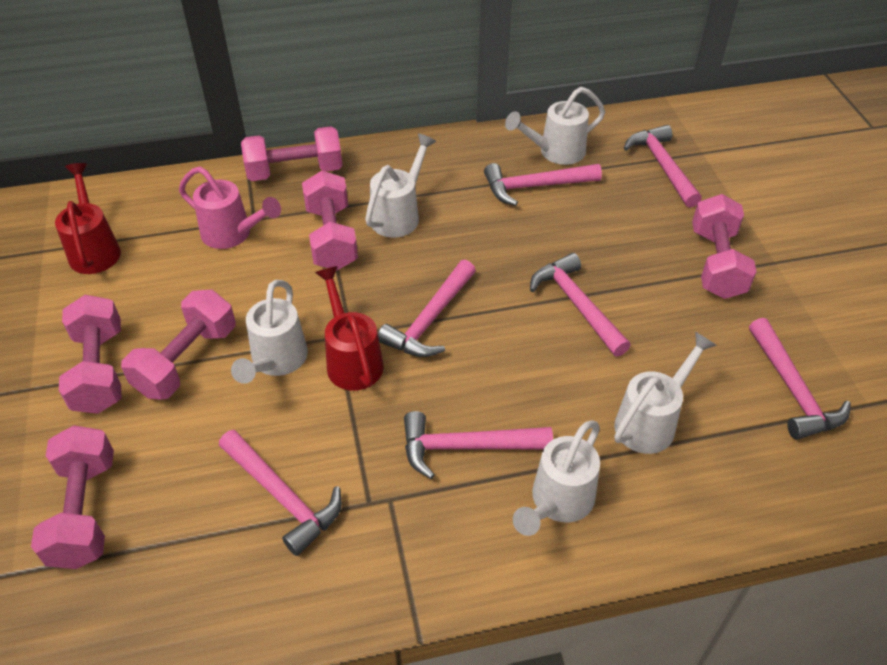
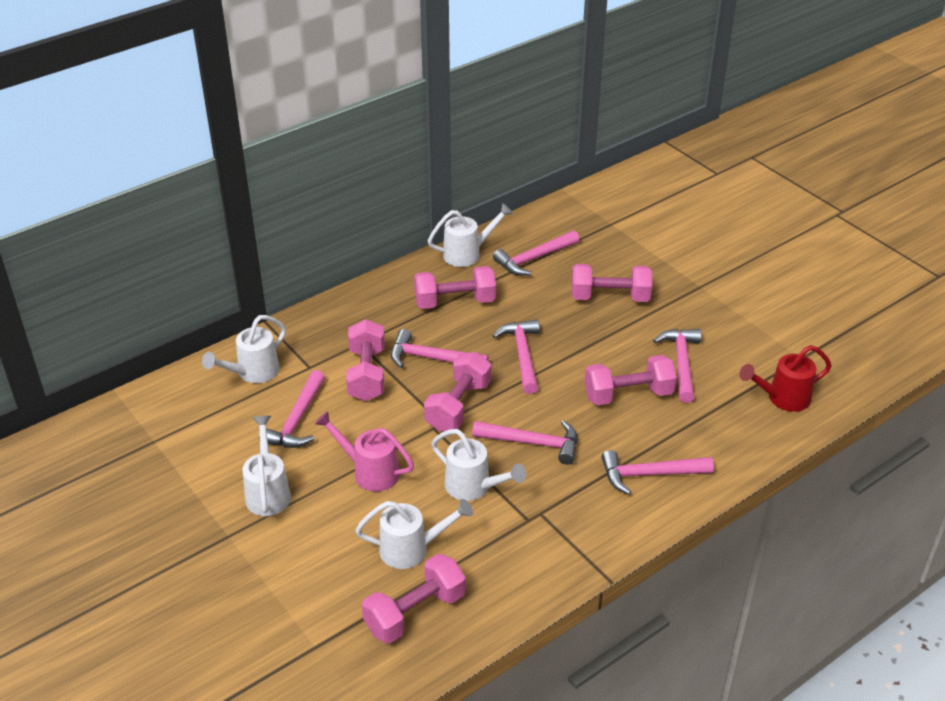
red watering can: [55,163,121,274] [315,266,383,391] = 2 -> [739,345,832,412] = 1

